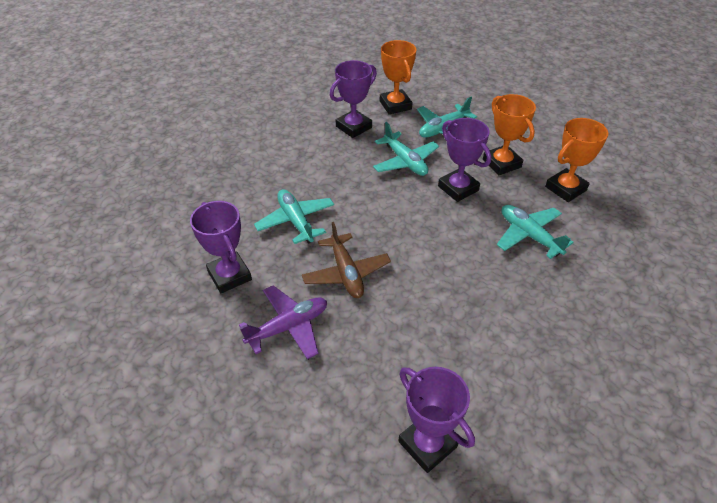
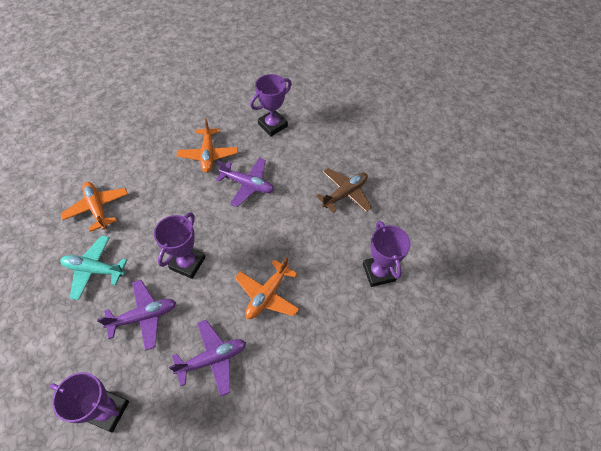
orange plane: none = 0 -> [61,182,128,232] [177,118,238,173] [235,257,299,319] = 3
orange trophy: [380,40,416,114] [483,94,536,175] [545,118,608,202] = 3 -> none = 0
purple plane: [239,285,327,359] = 1 -> [97,280,176,351] [169,320,246,397] [216,158,274,207] = 3
turquoise plane: [254,189,334,244] [373,122,439,176] [417,97,477,138] [497,205,574,259] = 4 -> [60,235,127,300] = 1

